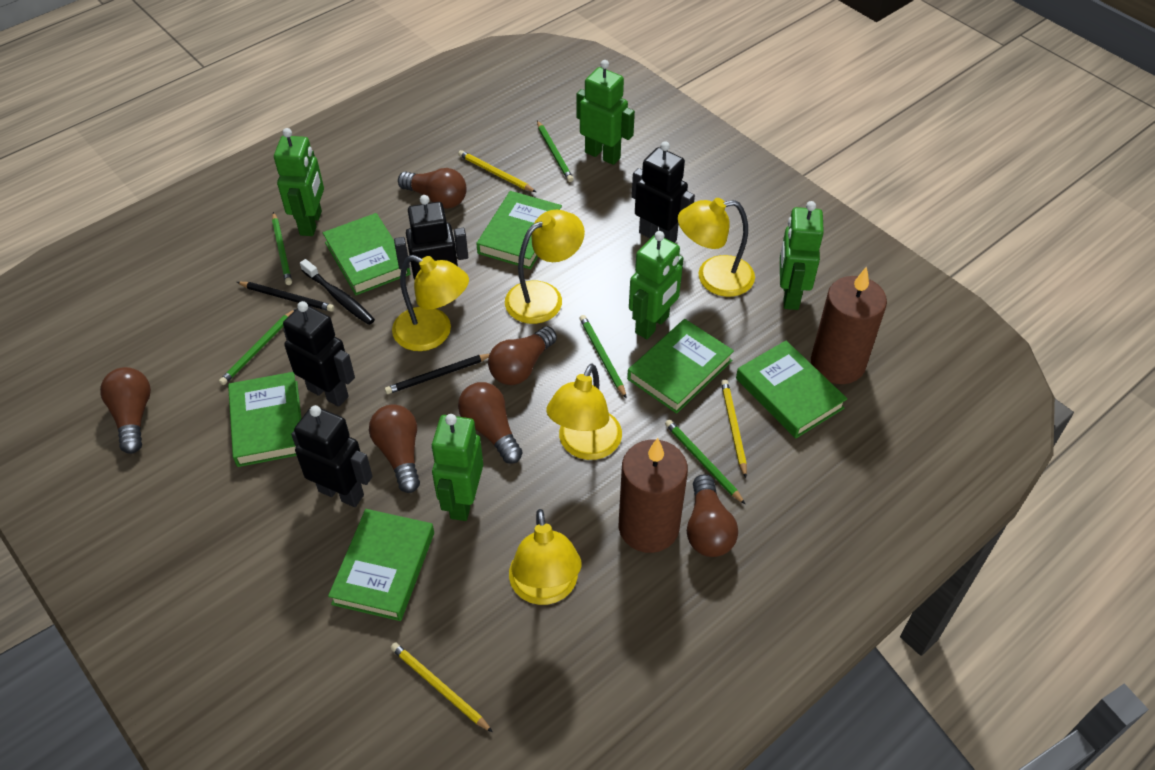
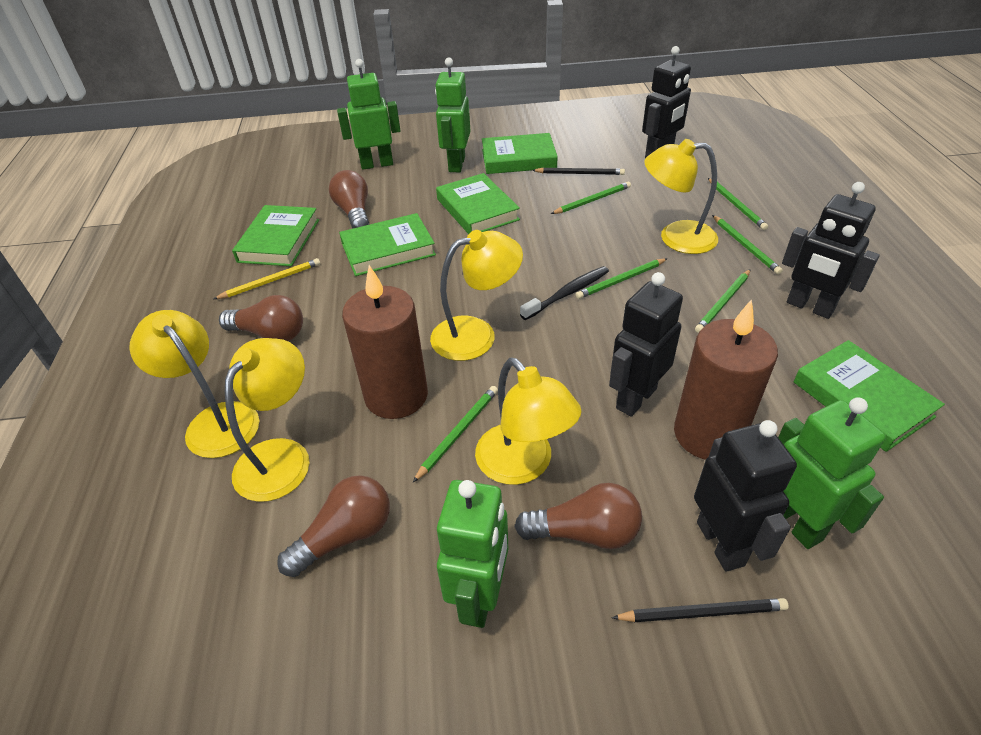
brown light bulb: [100,367,151,454] [369,404,420,493] [398,168,467,209] [458,382,523,464] [488,326,557,385] [687,474,738,557] = 6 -> [219,295,303,341] [277,475,390,577] [329,170,369,229] [515,483,642,549] = 4
green book: [228,372,301,467] [323,213,410,295] [328,509,434,621] [476,191,562,269] [627,319,734,414] [736,341,847,439] = 6 -> [232,205,319,266] [339,213,436,276] [436,173,520,234] [482,133,558,174] [794,340,945,452] = 5
green pencil: [219,309,296,385] [272,212,292,285] [537,121,574,182] [579,315,627,399] [665,420,745,504] = 5 -> [413,386,498,482] [551,182,631,214] [576,258,668,299] [695,269,751,333] [708,178,768,230] [712,215,783,274] = 6
green robot: [274,128,324,236] [431,414,483,521] [576,60,635,165] [629,231,684,339] [780,201,824,310] = 5 -> [337,59,400,170] [435,57,470,172] [437,480,508,628] [778,397,886,549] = 4
yellow pencil: [390,642,493,732] [458,150,536,192] [721,380,747,478] = 3 -> [214,258,320,299] = 1

